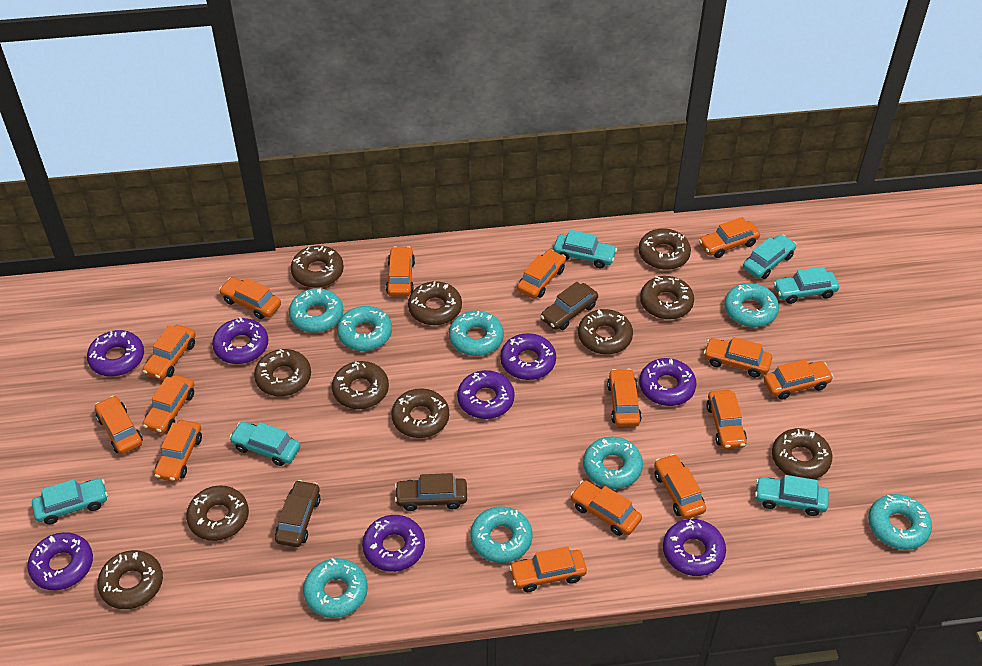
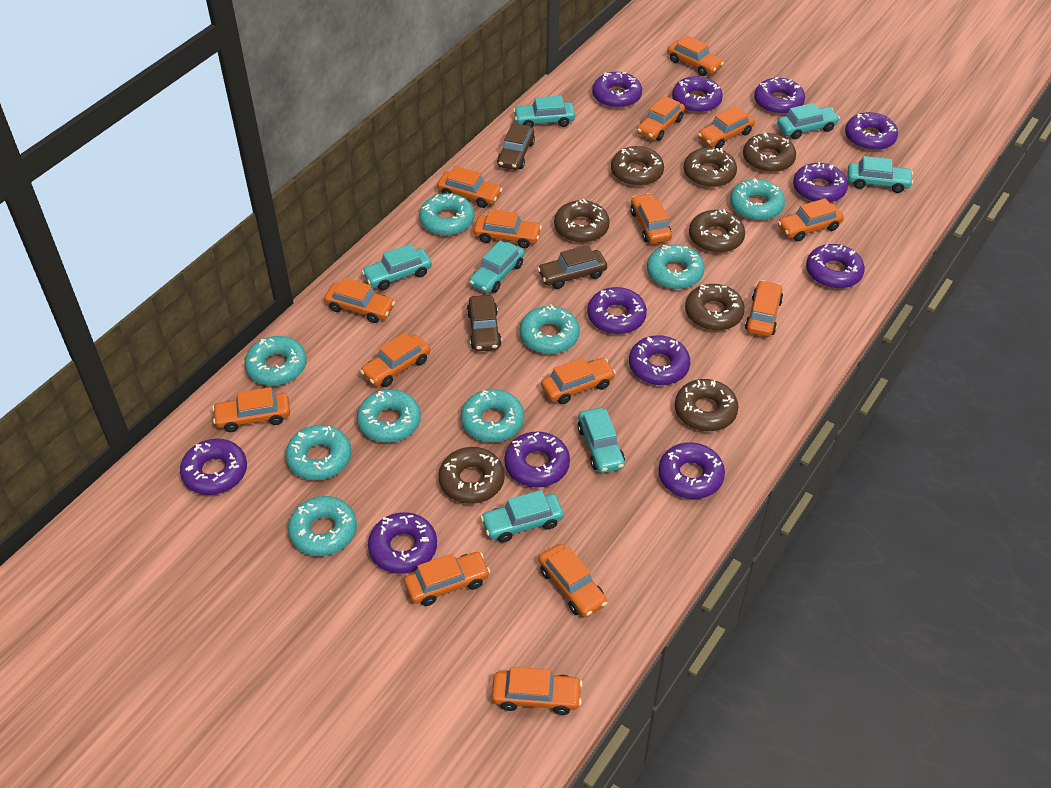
brown donut: [97,550,163,609] [186,485,249,541] [254,349,311,396] [291,246,344,288] [332,361,389,409] [391,388,449,438] [408,281,462,325] [578,309,633,354] [638,229,691,270] [640,276,694,320] [772,428,832,479] = 11 -> [438,447,505,504] [554,199,610,243] [611,146,664,186] [675,379,739,431] [683,147,737,187] [685,284,745,331] [689,209,745,253] [743,133,796,173] = 8
purple donut: [27,532,93,590] [87,330,144,377] [212,317,268,364] [362,515,425,572] [457,370,515,419] [500,333,556,380] [639,358,696,406] [663,519,726,576] = 8 -> [180,439,247,495] [368,512,437,574] [504,431,570,487] [587,287,647,334] [592,72,642,108] [629,335,690,385] [658,442,725,499] [672,76,723,113] [754,77,805,114] [793,162,848,203] [806,244,865,289] [845,112,898,151] = 12
turquoise car: [32,478,108,525] [229,422,300,466] [553,230,617,268] [743,234,797,279] [755,475,829,516] [773,266,839,304] = 6 -> [362,244,432,290] [469,240,525,293] [481,490,564,543] [513,96,575,128] [577,408,625,473] [777,103,840,139] [848,156,913,193] = 7
turquoise donut: [289,288,343,333] [303,558,368,618] [337,306,392,351] [449,311,504,356] [470,506,532,563] [583,437,643,489] [724,283,779,327] [868,494,932,550] = 8 -> [244,336,307,386] [286,425,351,480] [288,496,357,556] [357,389,421,443] [419,193,474,236] [461,389,524,442] [520,304,580,354] [647,244,705,289] [730,178,785,220] = 9

